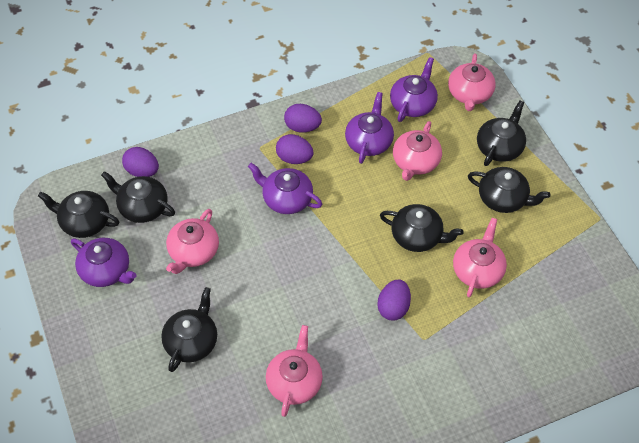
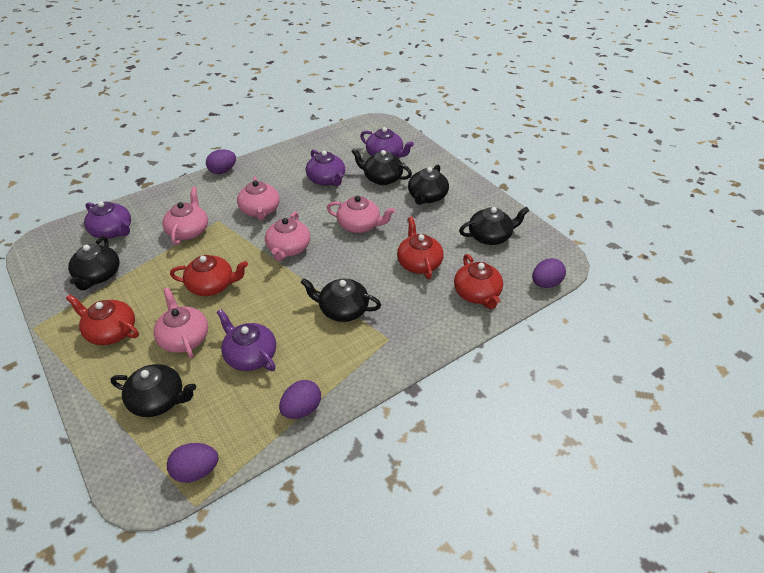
red teapot: none = 0 -> [66,294,139,345] [170,255,248,296] [397,217,444,279] [454,254,503,309] = 4

